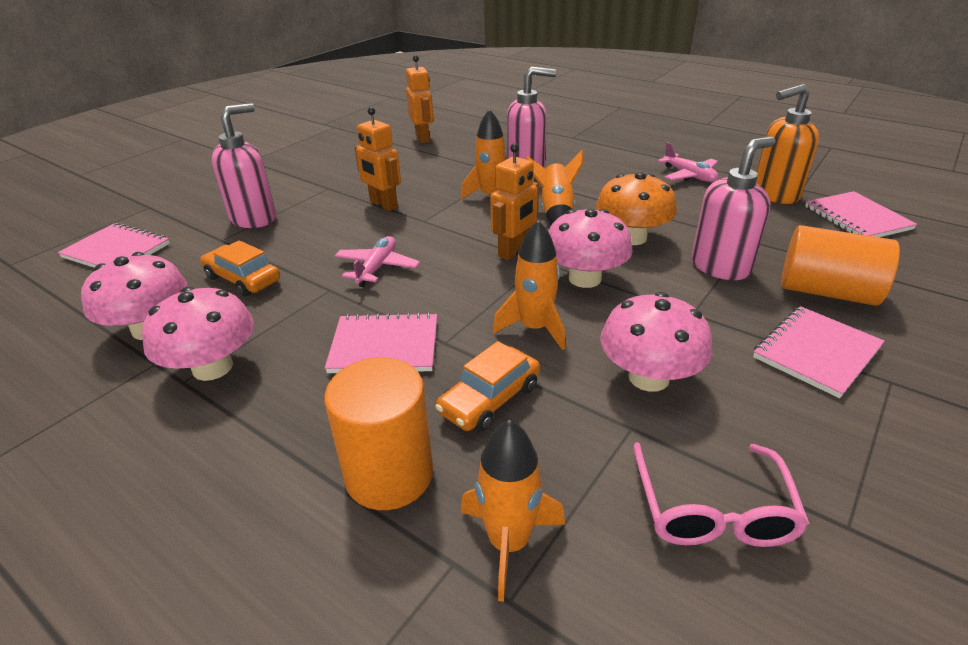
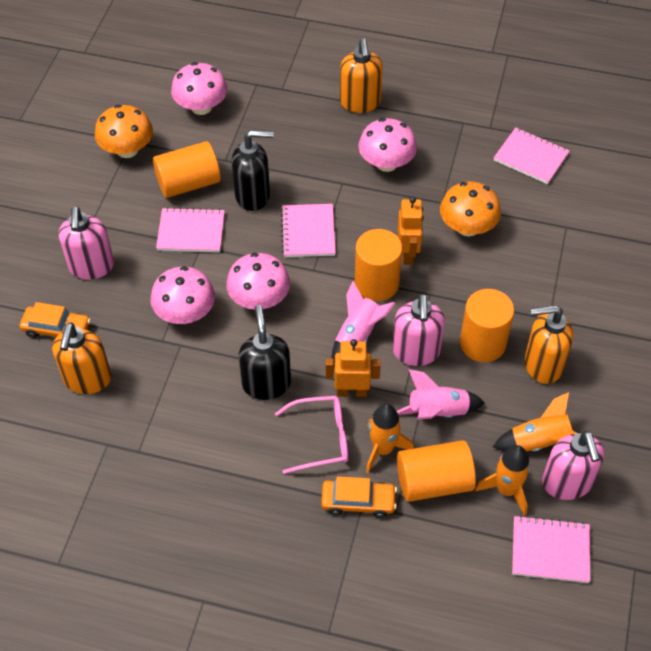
black soap dispenser: none = 0 -> [232,130,274,211] [239,305,291,400] = 2
orange cylinder: [324,357,433,510] [781,225,900,306] = 2 -> [153,141,221,198] [355,229,402,301] [397,440,476,502] [460,289,514,362] = 4
orange mushroom: [596,172,677,245] = 1 -> [95,105,153,158] [440,182,501,236] = 2
orange robot: [355,107,401,211] [406,55,434,143] [490,143,539,260] = 3 -> [325,339,381,397] [398,197,424,265] = 2
orange rocket: [461,109,507,199] [461,420,565,602] [492,220,565,350] [526,150,583,225] = 4 -> [366,404,414,473] [475,445,530,516] [493,392,577,452] = 3
orange soap dispenser: [756,84,819,204] = 1 -> [52,322,111,394] [340,38,383,113] [524,305,573,384] = 3
pink plane: [335,236,420,287] [657,142,718,182] = 2 -> none = 0
pink rocket: none = 0 -> [332,281,395,366] [397,369,485,419] = 2

